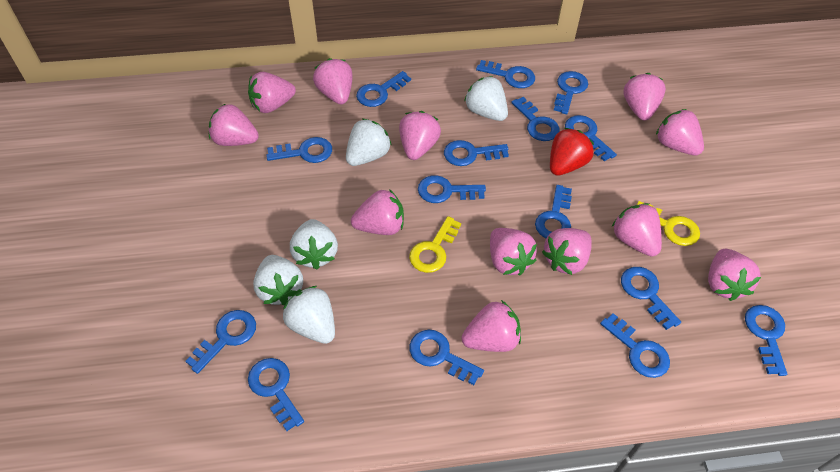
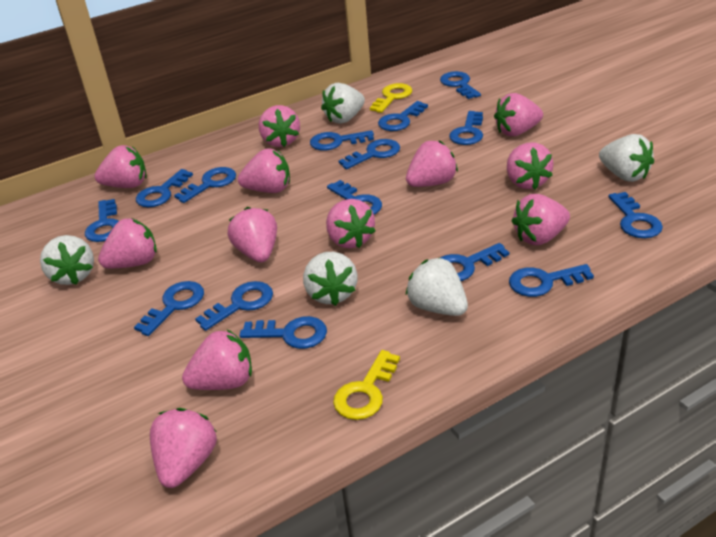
red strawberry: [550,128,594,176] = 1 -> none = 0

